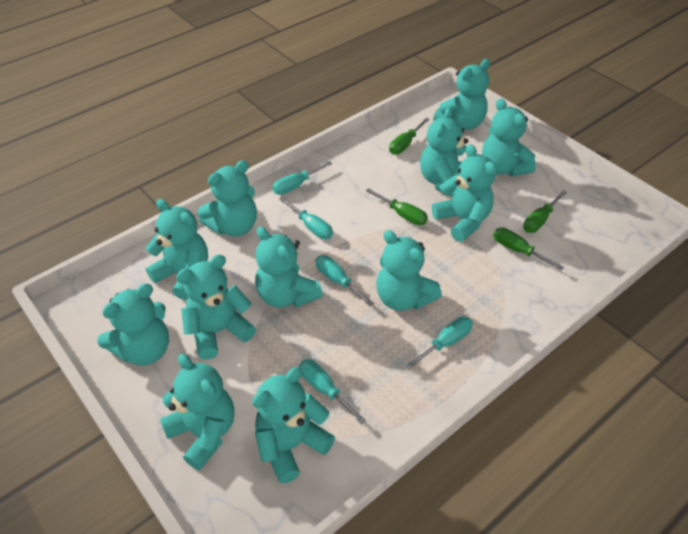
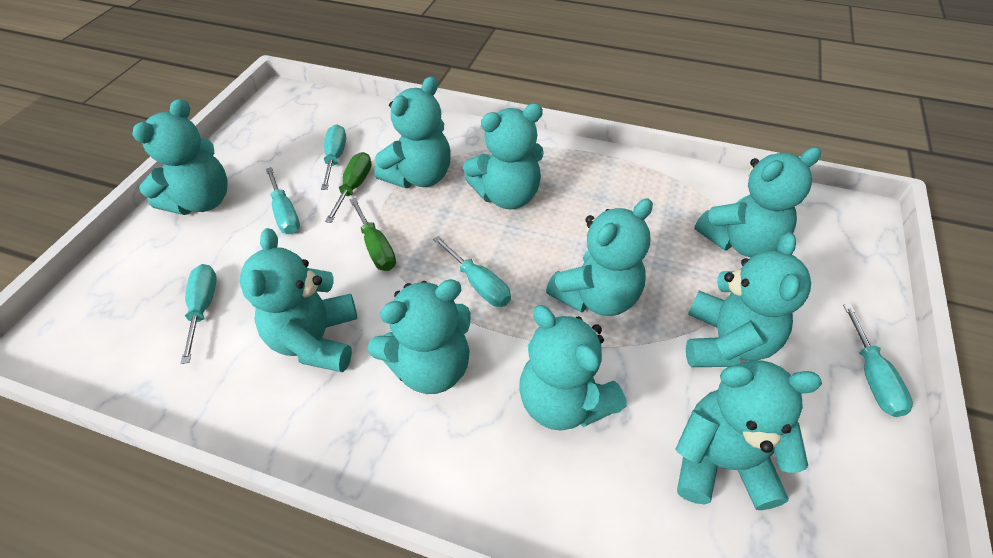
green screwdriver: [366,188,428,225] [389,118,430,155] [493,228,564,271] [523,190,567,233] = 4 -> [325,152,372,223] [350,198,396,271] = 2
turquoise teddy bear: [97,284,169,366] [146,199,208,300] [160,354,235,470] [176,255,256,360] [198,160,257,237] [252,367,335,484] [255,226,323,308] [376,230,442,311] [420,107,468,197] [432,144,496,242] [433,59,490,130] [482,98,536,177] = 12 -> [132,99,228,215] [240,228,357,372] [368,279,471,394] [374,76,451,188] [463,103,544,209] [519,305,627,430] [546,198,653,316] [675,360,822,510] [686,232,811,367] [695,147,821,257] = 10

